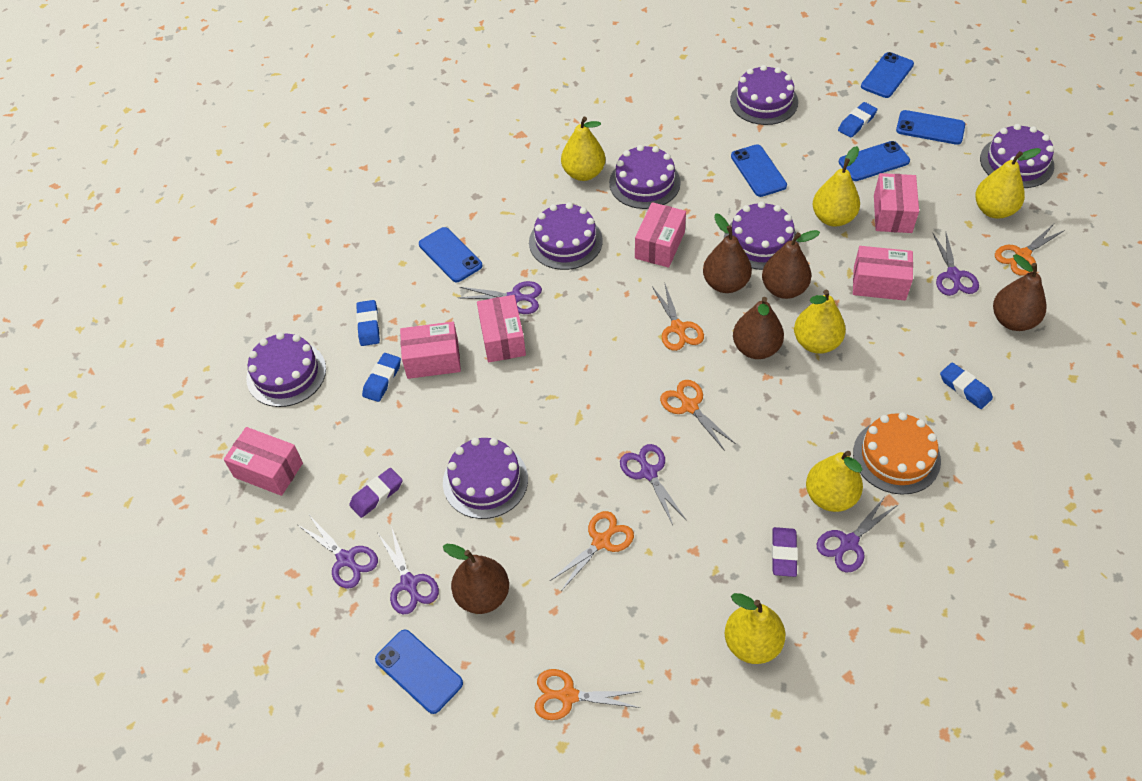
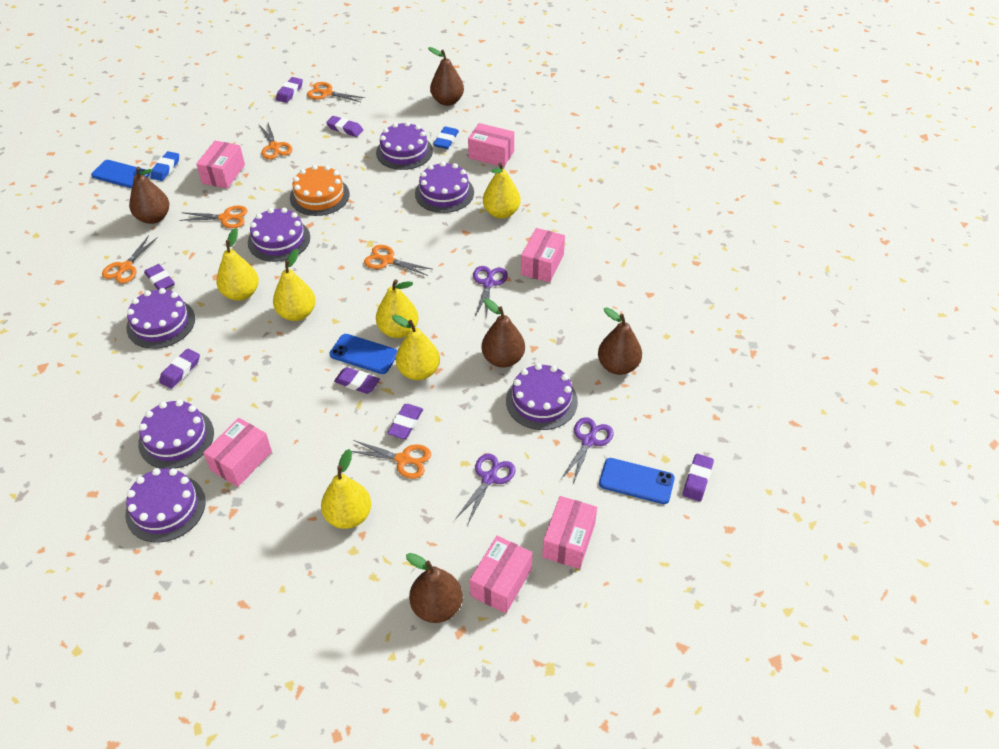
blue eraser: [356,300,380,346] [362,353,401,402] [838,102,878,138] [940,362,993,409] = 4 -> [150,151,179,181] [433,127,459,149] = 2
blue phone: [375,630,463,714] [419,227,482,282] [731,145,787,197] [839,141,910,181] [861,52,914,98] [896,110,965,145] = 6 -> [91,160,150,188] [330,334,397,374] [599,458,675,504] = 3
orange scissors: [535,669,641,720] [550,511,634,591] [652,282,704,351] [660,380,736,451] [995,224,1065,276] = 5 -> [102,235,158,283] [179,205,248,228] [259,123,292,159] [307,82,365,102] [351,440,431,479] [364,245,431,276] = 6
purple eraser: [349,468,403,518] [772,527,798,577] = 2 -> [144,264,175,290] [159,348,200,389] [276,77,303,103] [326,116,363,137] [334,367,380,394] [387,404,423,439] [683,454,714,501] = 7
purple scissors: [298,515,378,588] [377,526,439,614] [459,281,542,314] [620,444,686,525] [817,497,896,572] [933,233,979,296] = 6 -> [456,454,516,523] [473,266,508,318] [561,417,614,484] = 3

